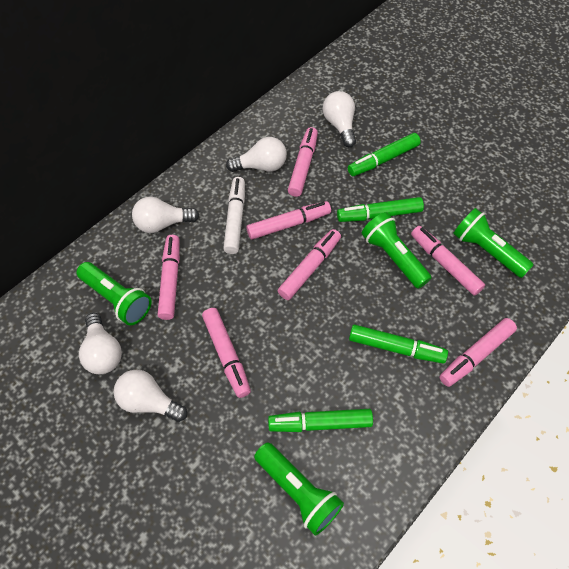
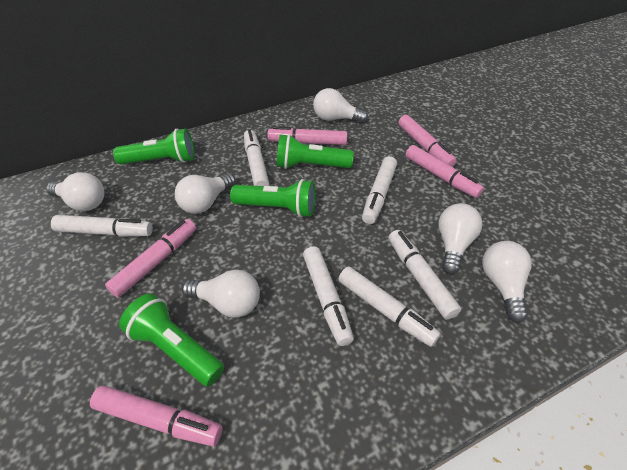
green marker: [268,409,373,432] [337,197,424,222] [348,133,421,176] [349,324,448,363] = 4 -> none = 0
pink marker: [158,235,180,320] [202,308,251,398] [246,201,331,240] [278,229,341,300] [288,127,318,197] [411,226,485,296] [439,318,517,387] = 7 -> [90,385,222,446] [105,219,196,298] [267,126,347,145] [398,115,457,167] [406,145,484,198] = 5
white light bulb: [79,313,122,374] [114,369,187,422] [132,197,199,233] [226,137,287,172] [322,91,356,147] = 5 -> [46,172,105,211] [175,173,235,214] [182,269,260,318] [313,88,368,123] [438,203,483,274] [482,241,532,323] = 6
white marker: [223,177,245,254] = 1 -> [51,215,153,237] [244,129,270,186] [303,246,354,346] [338,266,441,347] [362,156,397,224] [389,230,461,320] = 6

